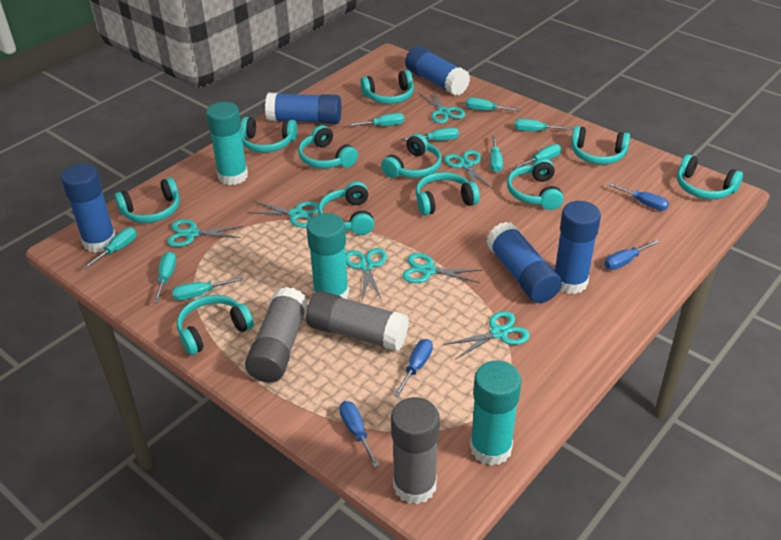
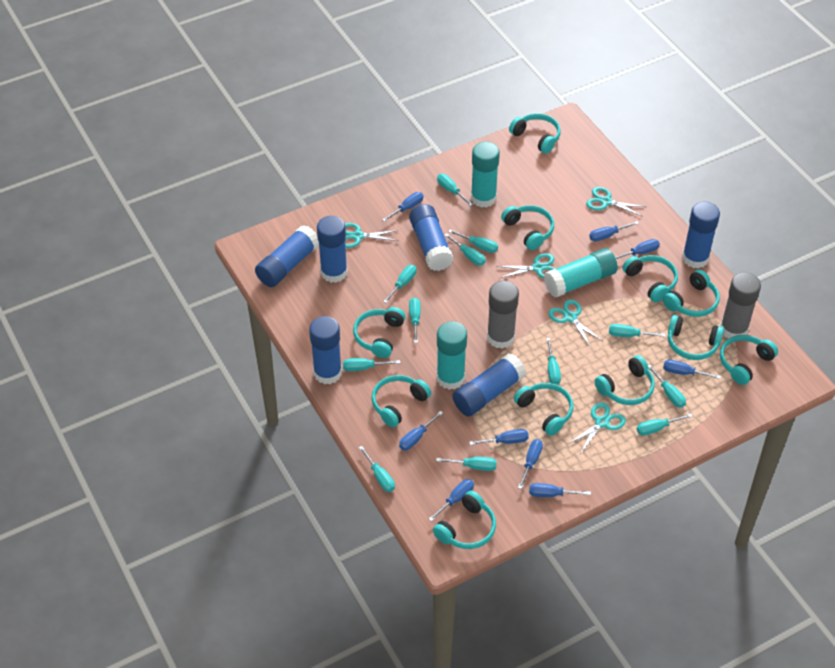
blue glue stick: [61,164,116,253] [265,93,341,124] [405,46,470,96] [486,222,562,303] [555,201,601,294] = 5 -> [255,225,319,287] [309,316,342,384] [317,216,347,283] [409,204,453,271] [452,354,526,416] [682,202,720,269] = 6
blue screwdriver: [339,401,380,468] [394,339,433,397] [604,240,660,270] [607,183,669,211] = 4 -> [382,192,423,222] [399,411,443,450] [429,479,474,521] [469,429,529,445] [518,439,543,489] [529,483,591,497] [589,221,639,242] [615,239,660,259] [663,360,721,379] = 9
grey glue stick: [245,287,308,383] [306,291,409,352] [391,397,440,504] = 3 -> [487,281,519,349] [721,272,761,338] = 2
turquoise scissors: [167,219,243,247] [247,201,319,228] [346,248,387,300] [402,253,482,283] [418,89,465,123] [444,150,492,188] [444,311,530,360] = 7 -> [345,223,399,248] [496,253,556,278] [548,299,603,348] [568,402,626,453] [586,187,646,217] = 5
turquoise screwdriver: [83,227,137,269] [154,252,176,302] [172,277,244,301] [348,113,404,126] [401,128,459,141] [466,98,521,112] [490,135,503,172] [513,144,561,169] [515,119,573,131] = 9 -> [343,358,400,371] [359,446,395,492] [383,265,417,303] [409,298,420,343] [436,457,497,471] [437,174,473,206] [444,233,486,266] [448,230,498,253] [546,338,561,385] [609,324,666,337] [637,414,693,436] [648,365,686,408] = 12

